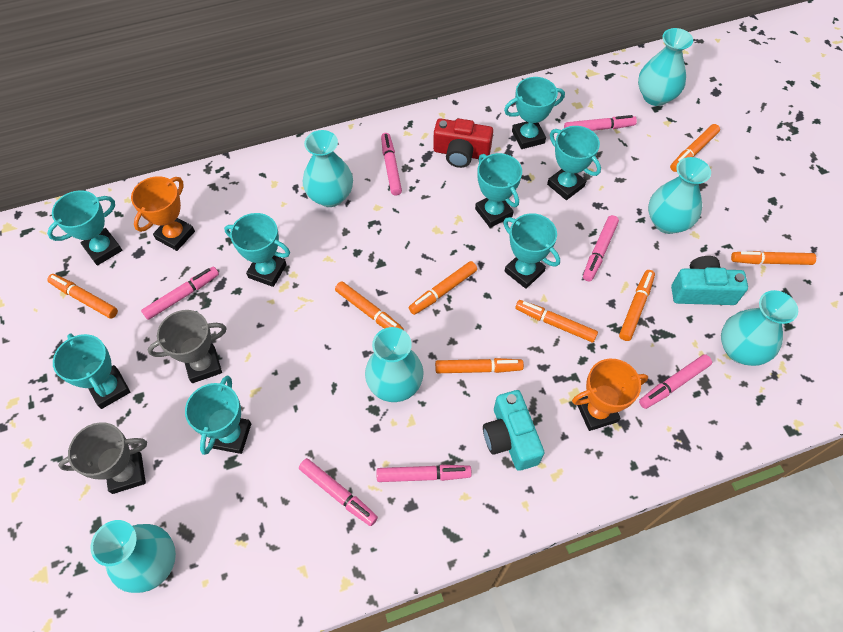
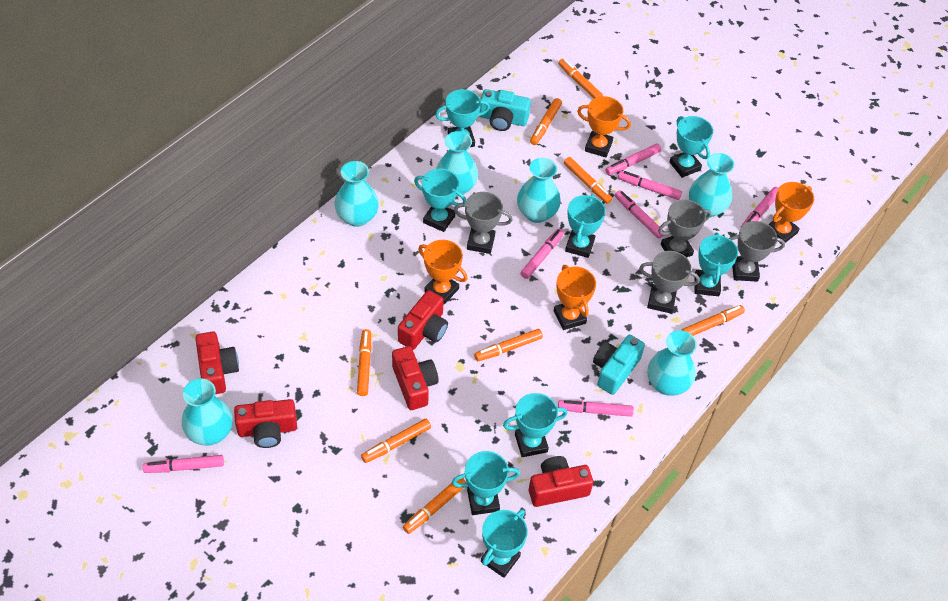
grey trophy: [58,422,147,494] [147,310,227,383] = 2 -> [454,192,512,254] [639,251,700,314] [658,200,711,258] [729,221,785,282] = 4
orange trophy: [131,176,195,251] [572,359,648,431] = 2 -> [418,240,468,305] [554,265,596,330] [577,96,631,157] [768,182,814,243] = 4
red camera: [433,118,493,168] = 1 -> [195,332,239,394] [234,399,297,448] [392,346,439,410] [398,290,448,350] [529,456,593,507] = 5

